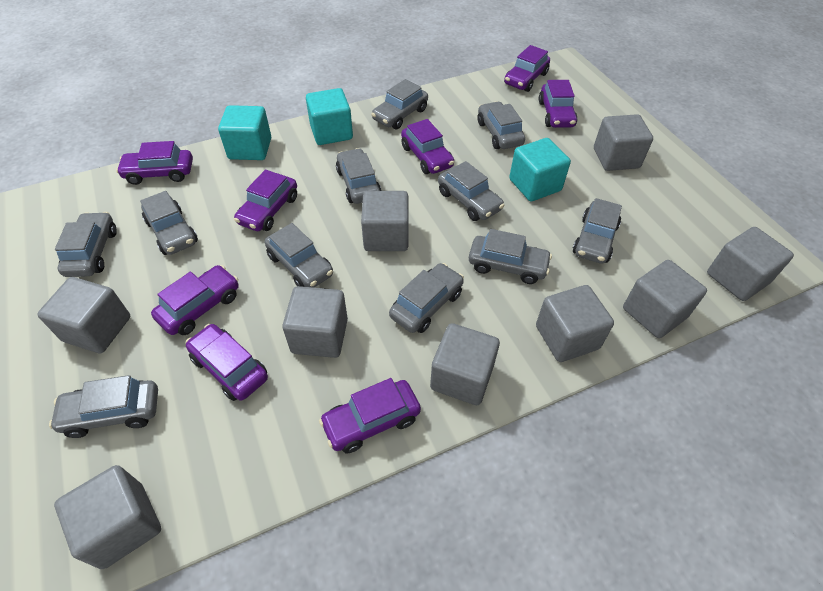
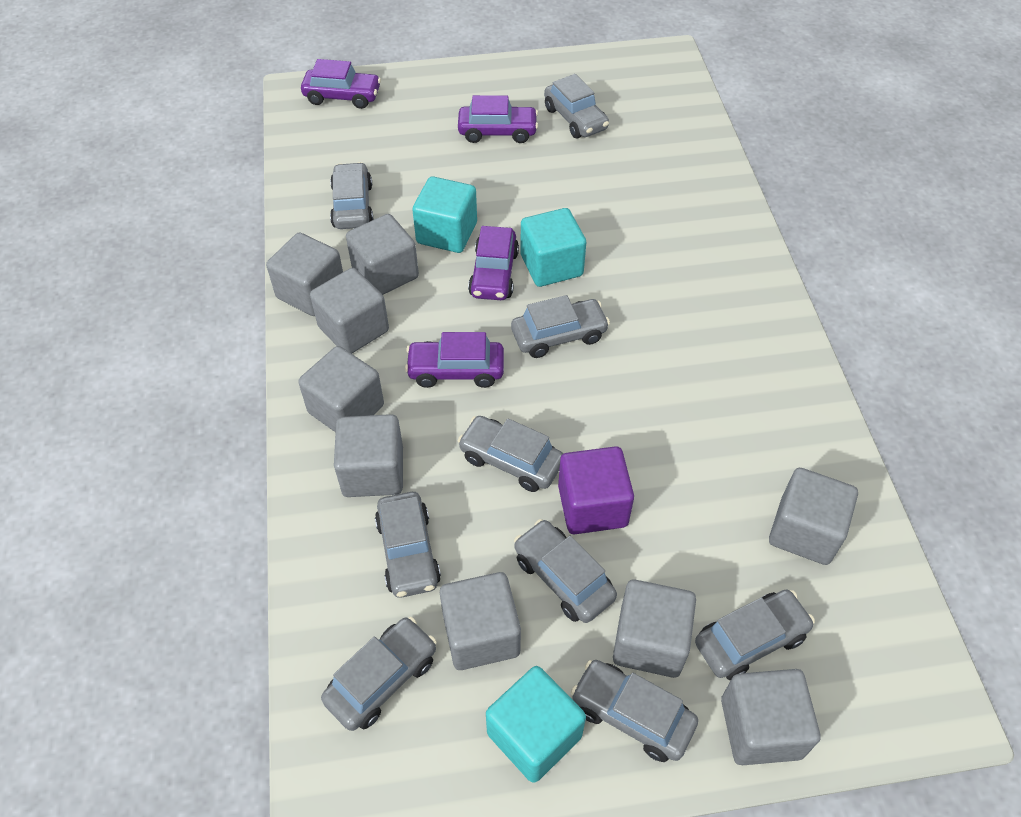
grey car: [49,375,158,438] [55,212,117,277] [140,191,198,255] [265,223,333,288] [336,148,381,204] [371,79,428,129] [389,263,464,333] [438,161,505,221] [469,229,552,284] [478,101,525,149] [573,198,622,264] = 11 -> [321,617,437,731] [330,162,373,229] [375,492,441,598] [458,416,563,492] [511,295,610,358] [514,519,617,623] [544,74,609,138] [571,660,698,762] [695,589,815,680] = 9
purple car: [116,141,193,185] [151,265,239,335] [185,324,268,401] [234,170,297,231] [319,378,421,454] [401,119,454,174] [504,45,550,92] [539,80,578,128] = 8 -> [301,59,381,109] [405,332,504,388] [458,95,538,143] [468,226,519,300] = 4
purple cube: none = 0 -> [558,446,634,534] = 1

